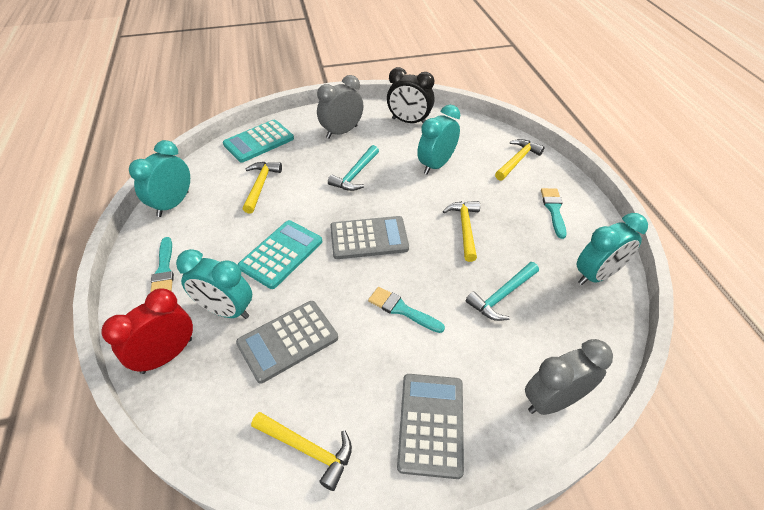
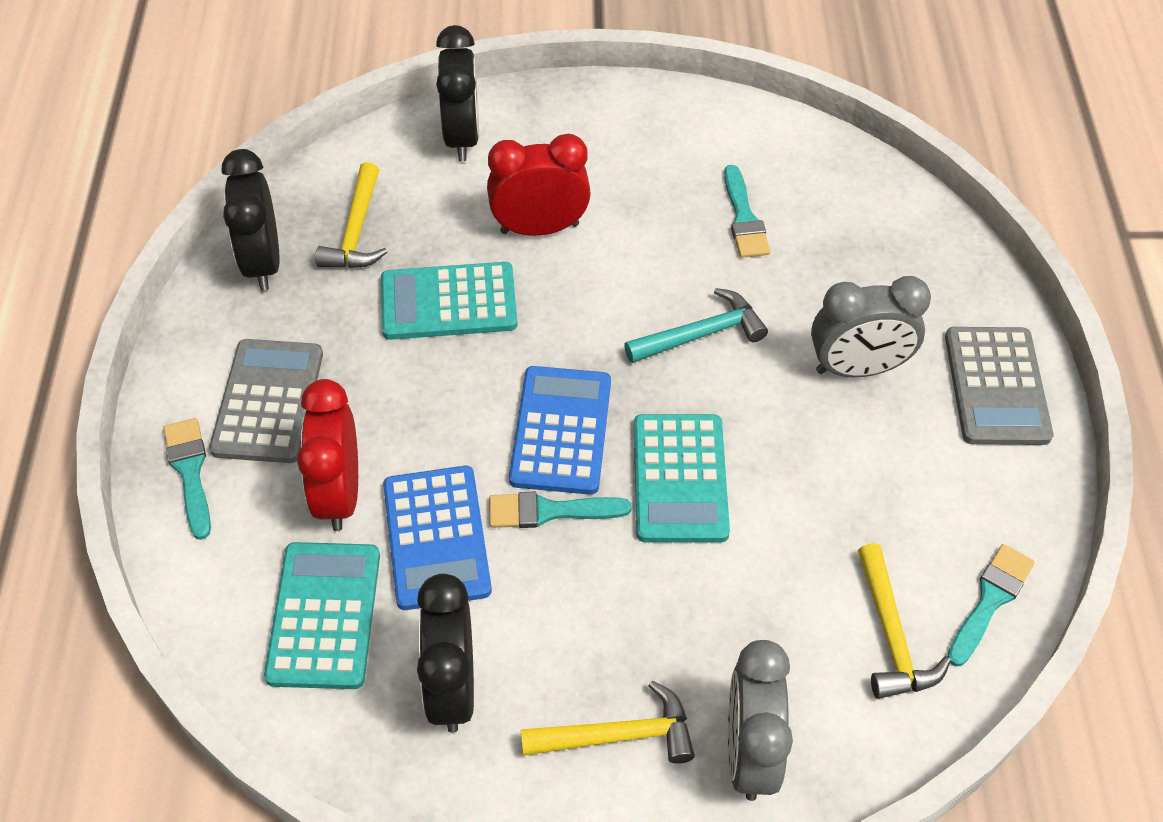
black clock: [387,67,435,123] = 1 -> [222,149,280,291] [417,574,474,733] [436,25,479,161] = 3
blue calculator: none = 0 -> [383,466,492,610] [509,366,611,495] = 2
grey calculator: [236,301,338,383] [330,216,409,259] [397,374,464,479] = 3 -> [209,339,323,463] [945,327,1053,445] = 2
red clock: [101,288,193,374] = 1 -> [297,379,358,531] [487,133,591,236] = 2
turquoise brush: [150,237,174,293] [368,287,445,333] [541,188,567,239] = 3 -> [163,418,211,540] [489,492,632,528] [724,165,770,258] [947,544,1035,666] = 4
turquoise calculator: [223,120,294,163] [238,220,322,289] = 2 -> [264,542,380,689] [381,262,518,340] [634,414,730,543] = 3
turquoise clock: [129,140,190,217] [176,249,252,319] [417,105,460,174] [576,213,648,285] = 4 -> none = 0
turquoise hammer: [328,145,379,191] [466,262,539,321] = 2 -> [624,288,768,363] = 1
yellow hammer: [243,162,282,214] [251,412,352,491] [443,201,480,262] [495,139,545,181] = 4 -> [315,162,387,268] [521,681,695,764] [858,543,951,699] = 3

